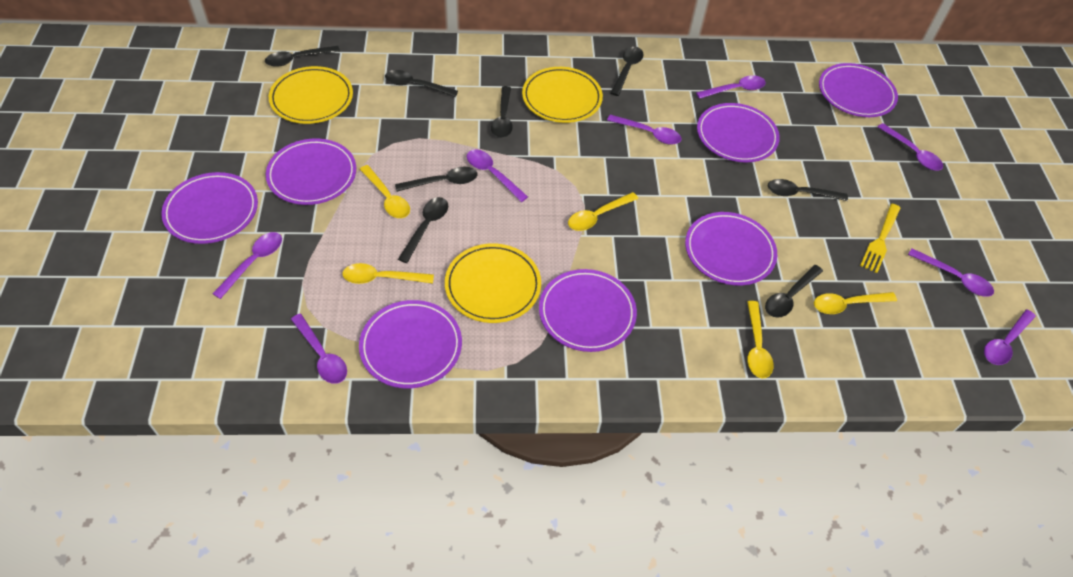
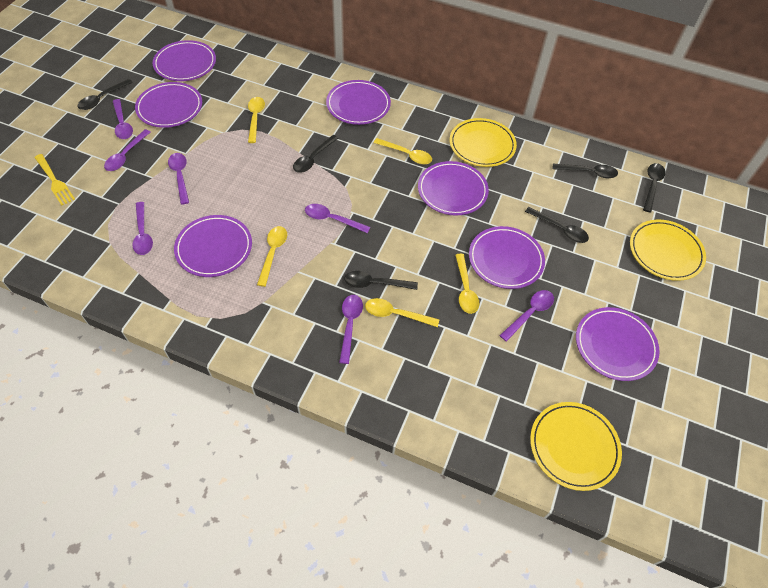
black spoon: [265,46,340,67] [385,70,458,97] [395,166,477,192] [398,197,448,263] [491,86,513,138] [611,47,643,96] [765,265,823,318] [768,179,848,201] = 8 -> [78,79,133,110] [293,135,339,173] [344,271,418,290] [525,207,589,243] [553,164,618,178] [643,163,666,213] = 6
purple spoon: [212,232,282,299] [291,314,347,384] [467,149,528,202] [607,114,682,145] [696,75,766,99] [878,123,943,170] [908,248,994,297] [984,310,1036,365] = 8 -> [104,129,151,171] [113,99,133,139] [132,202,153,255] [168,153,189,204] [305,204,370,233] [339,295,363,364] [499,290,554,342] = 7

